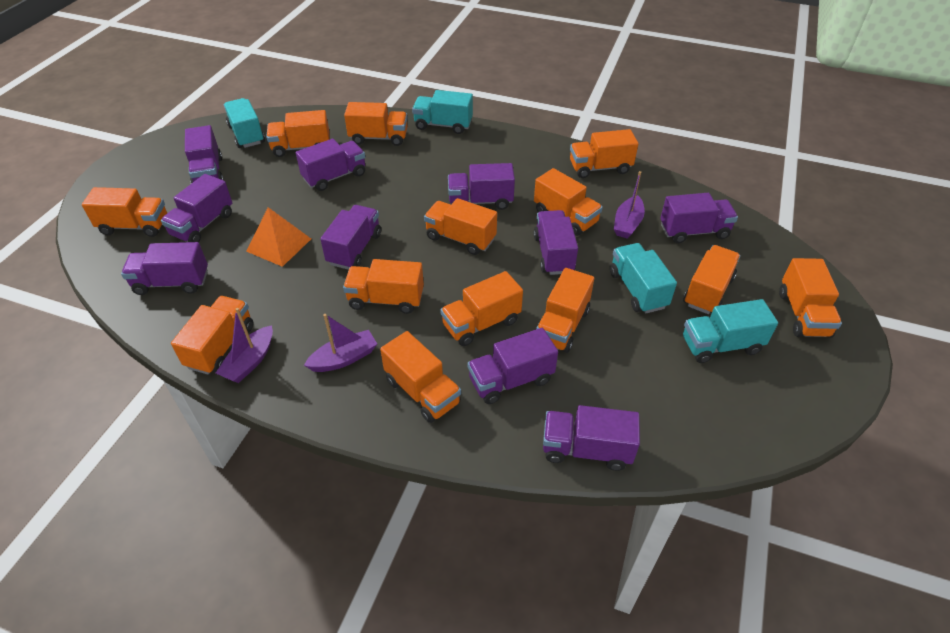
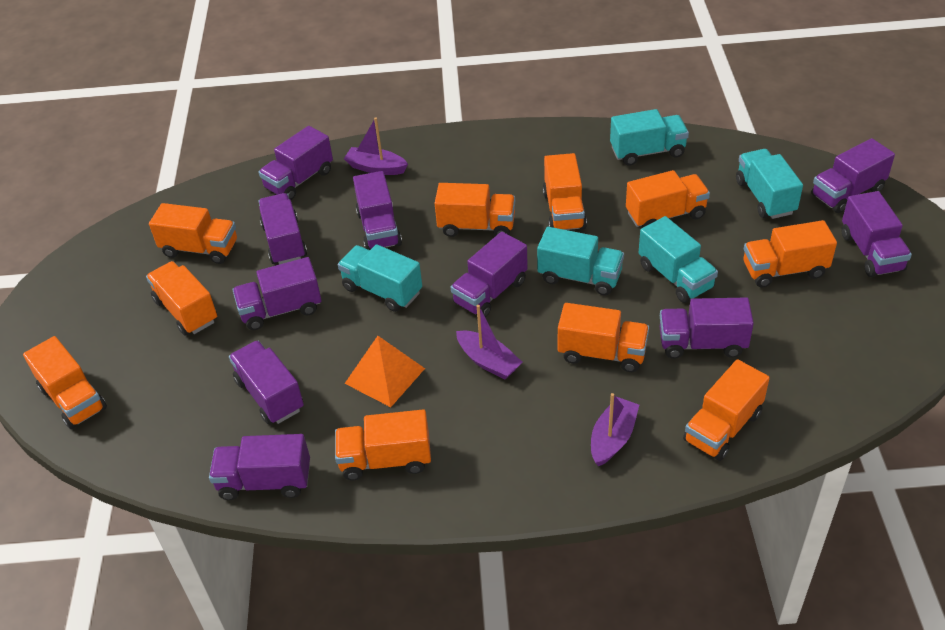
orange truck: [82,187,167,237] [171,296,253,375] [266,110,330,157] [343,259,424,314] [344,102,408,146] [380,331,461,423] [424,198,497,255] [440,271,523,346] [534,168,603,236] [536,268,594,353] [570,129,638,178] [683,245,740,314] [779,258,842,338] = 13 -> [23,336,107,429] [146,261,218,336] [149,203,237,264] [335,409,431,480] [435,183,515,237] [543,153,587,230] [558,303,649,372] [626,170,710,228] [683,359,770,461] [743,220,837,287] = 10
turquoise truck: [224,98,265,148] [412,90,473,134] [610,243,677,313] [683,299,778,363] = 4 -> [338,244,422,312] [537,227,624,295] [610,109,689,166] [639,216,718,303] [736,149,803,219] = 5

